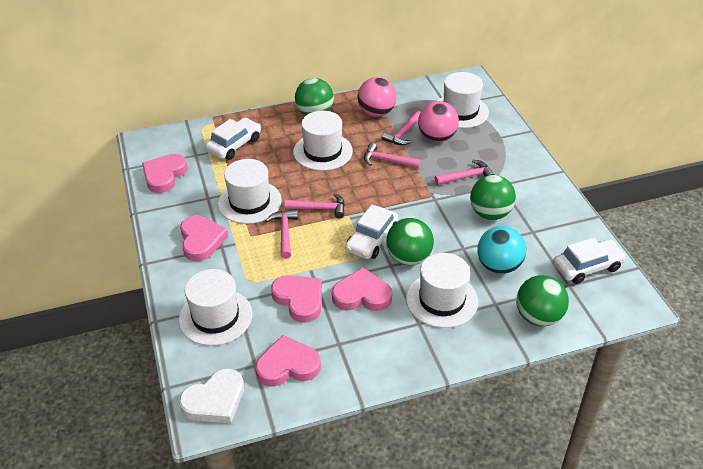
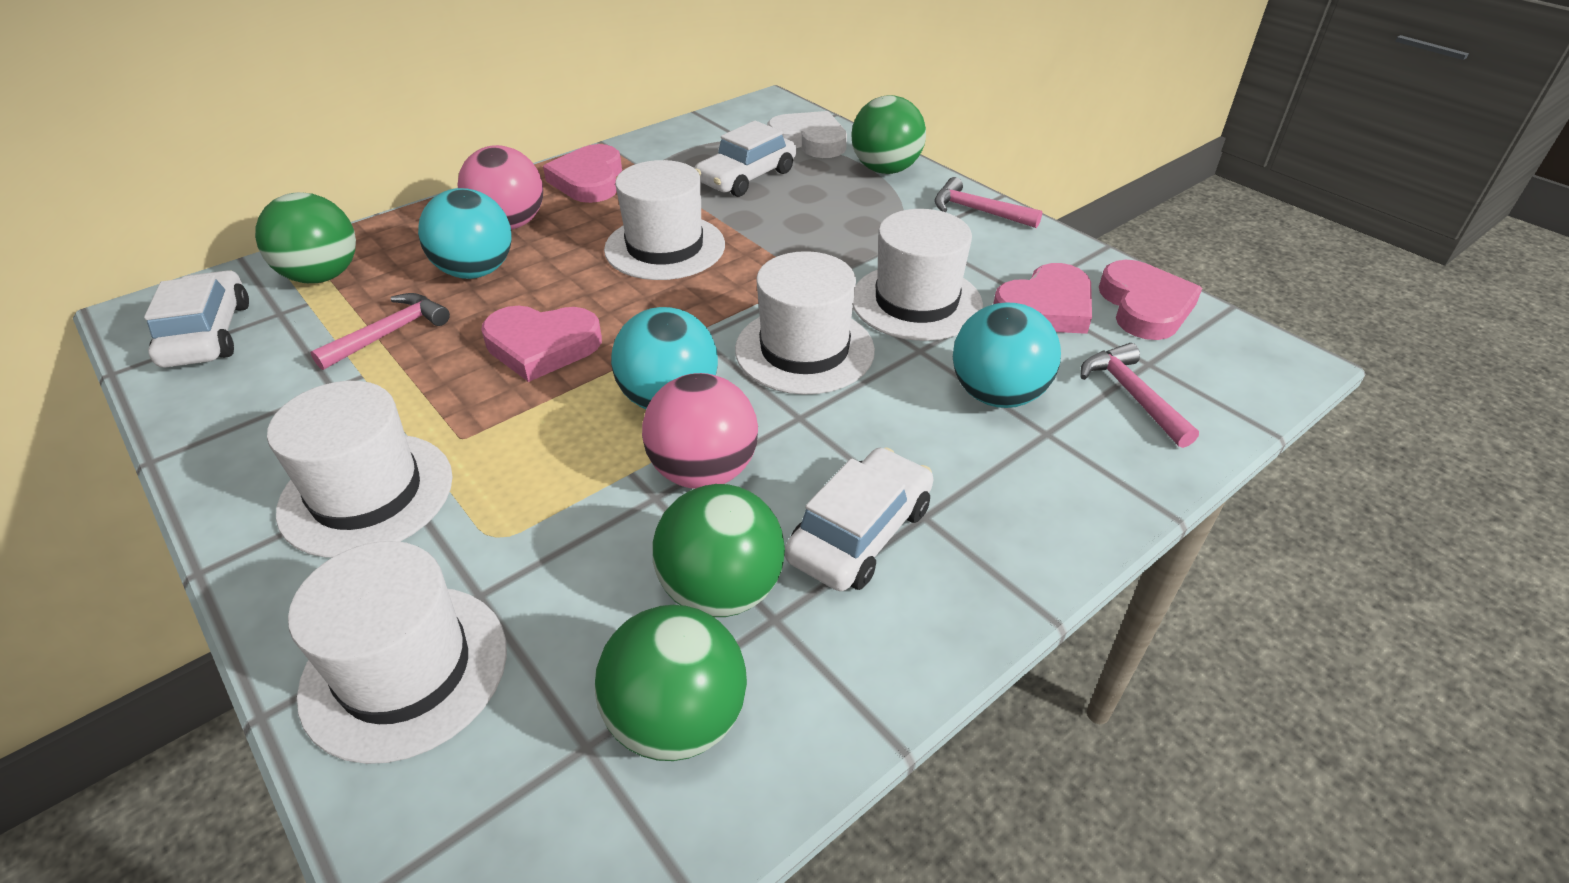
pink hammer: [265,209,298,259] [284,193,345,219] [364,143,420,168] [382,111,421,145] [435,160,495,185] = 5 -> [310,293,450,370] [934,177,1042,228] [1080,343,1199,448] = 3
pink heart: [142,154,188,193] [180,215,228,261] [255,335,321,386] [271,275,322,323] [332,267,392,311] = 5 -> [481,306,602,382] [543,144,622,203] [993,263,1092,334] [1099,260,1202,340] = 4
turquoise ball: [477,226,526,274] = 1 -> [418,188,512,279] [611,307,718,409] [953,302,1061,408] = 3

